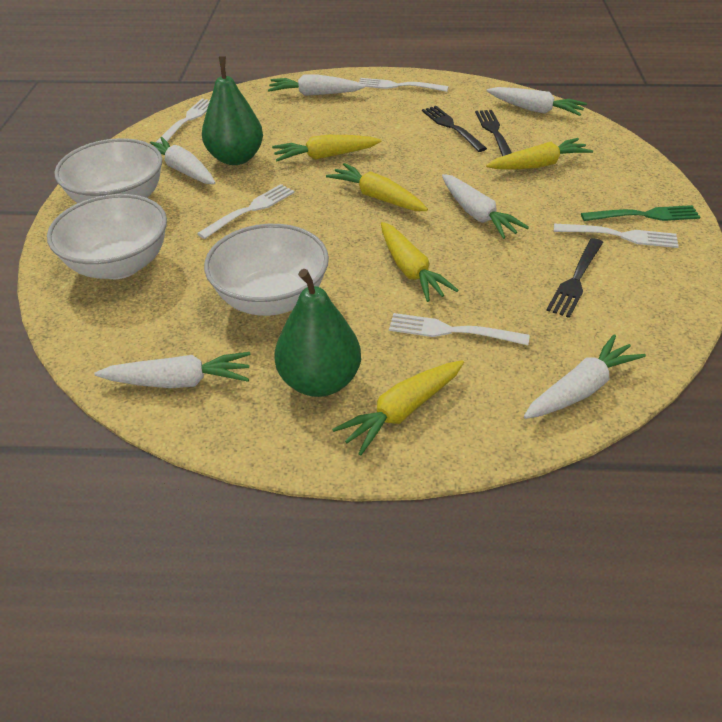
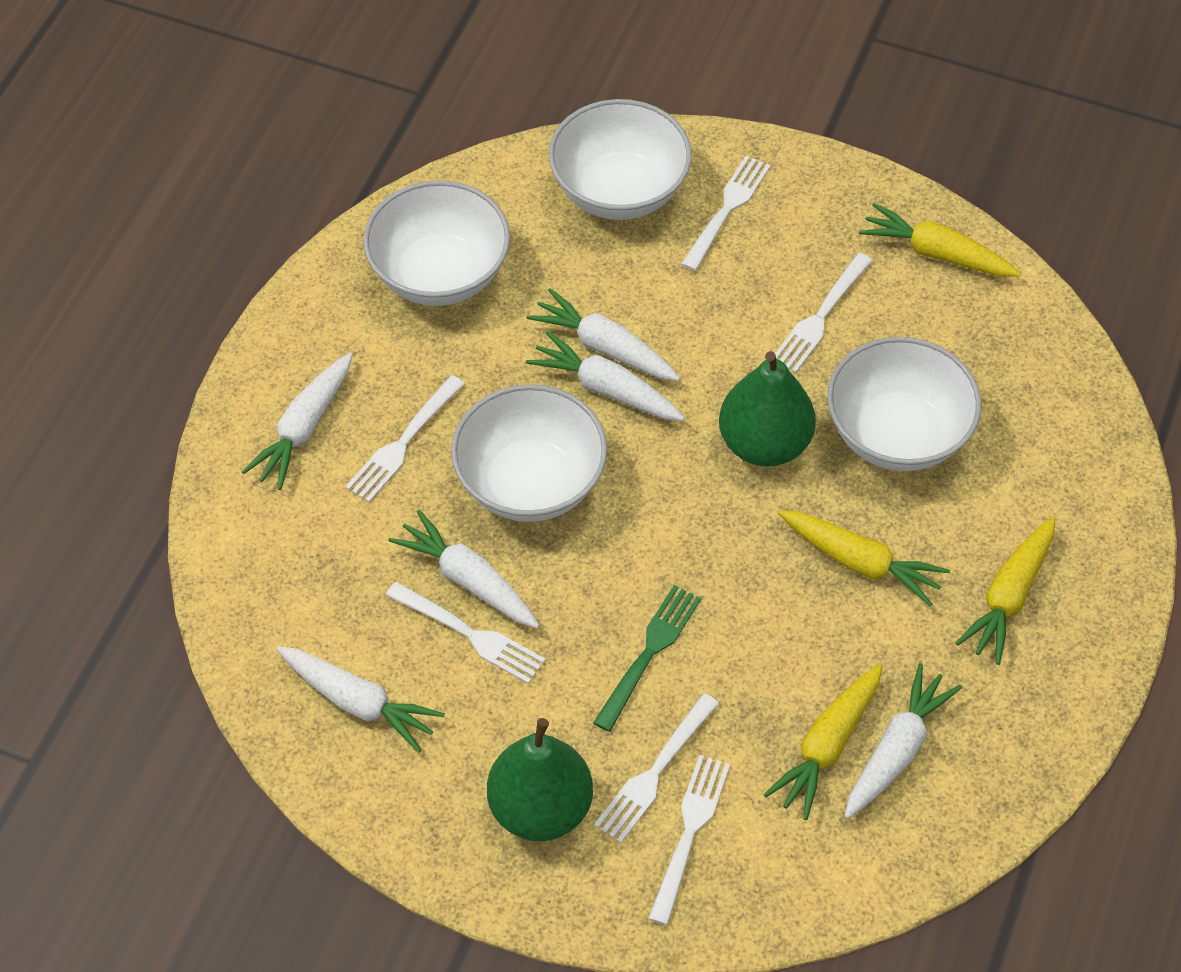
black fork: [422,106,487,152] [475,110,512,156] [546,238,603,318] = 3 -> none = 0
white bowl: [47,194,167,279] [54,138,162,203] [204,224,329,316] = 3 -> [363,180,510,306] [451,384,608,522] [549,99,692,220] [827,337,982,471] = 4
white fork: [156,98,210,145] [197,184,295,239] [358,78,449,92] [389,313,529,345] [554,224,679,248] = 5 -> [345,375,465,503] [386,581,546,684] [594,693,719,843] [648,755,730,925] [681,156,771,271] [775,253,873,373] = 6
yellow carrot: [272,135,381,161] [326,163,428,211] [332,360,464,456] [381,222,459,302] [486,138,593,170] = 5 -> [763,664,882,820] [778,510,950,607] [859,203,1021,277] [956,517,1055,665] = 4

